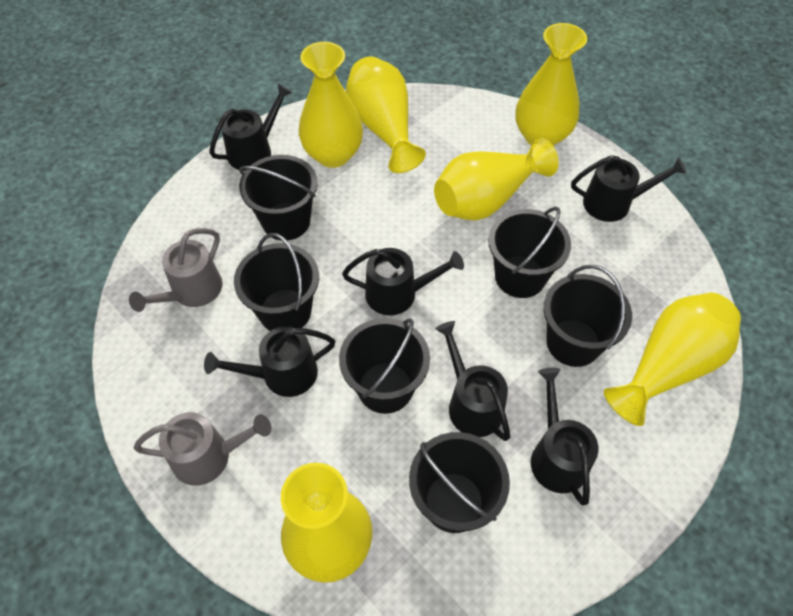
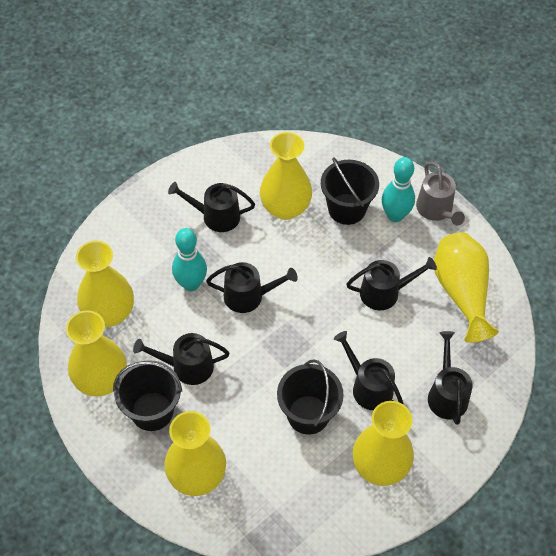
black bucket: [234,233,319,331] [239,155,318,240] [339,318,430,414] [409,432,510,533] [488,207,571,298] [543,265,632,367] = 6 -> [113,360,182,431] [277,359,344,435] [321,157,379,225] = 3
grey watering can: [129,228,223,312] [134,412,272,486] = 2 -> [416,162,465,225] = 1
turquoise bowling pin: none = 0 -> [172,228,207,291] [382,157,415,222] = 2

